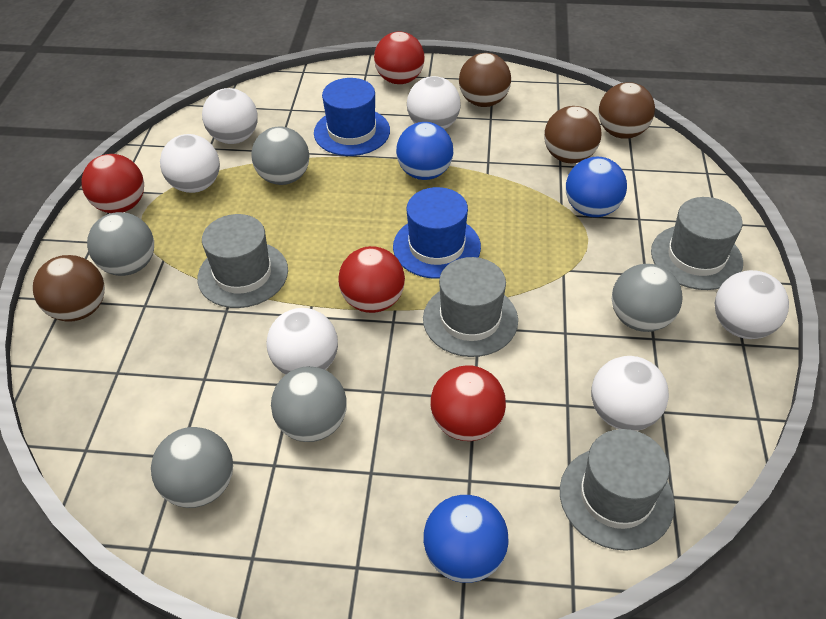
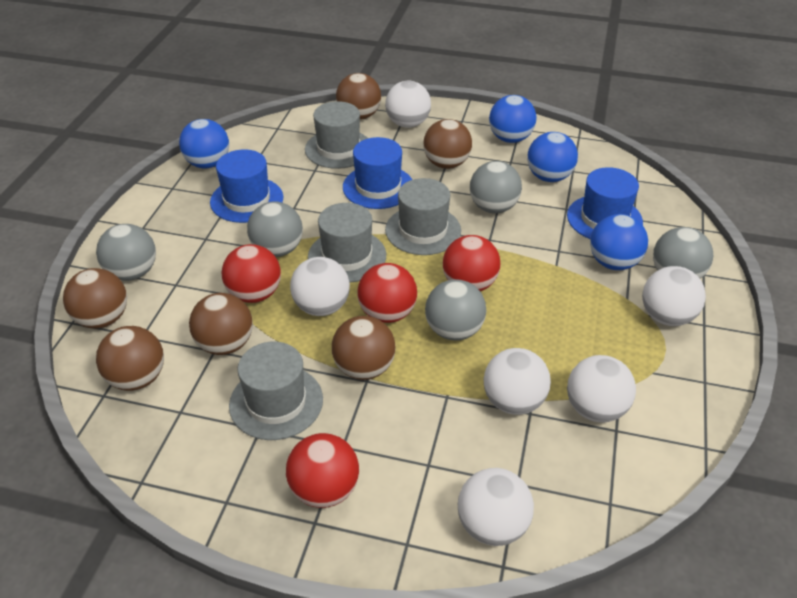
blue ball: [396,122,453,180] [423,495,509,583] [566,157,627,217] = 3 -> [179,119,229,169] [489,95,536,143] [527,132,578,182] [590,214,648,270] = 4
blue hat: [314,78,390,156] [393,187,481,279] = 2 -> [210,149,283,223] [343,137,412,209] [567,167,643,239] = 3
brown ball: [33,255,105,322] [459,53,511,107] [544,106,602,163] [599,82,655,139] = 4 -> [63,268,127,328] [96,326,164,391] [189,293,253,355] [332,316,396,380] [336,73,381,120] [423,119,472,169] = 6

